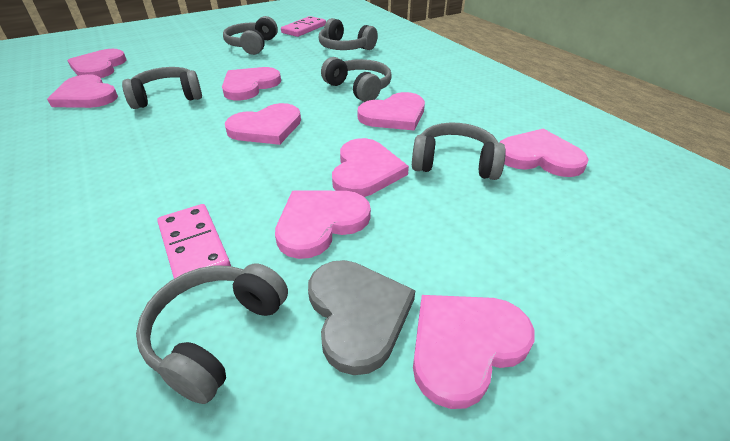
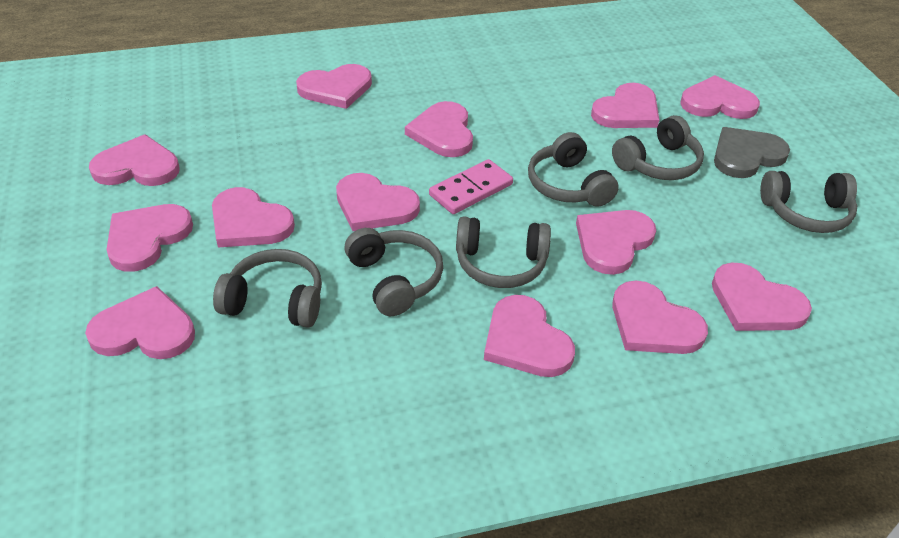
pink domino: [157,204,231,279] [281,16,326,37] = 2 -> [429,159,513,214] = 1
pink heart: [47,74,118,108] [67,49,127,78] [222,67,281,100] [225,103,301,145] [275,191,371,259] [332,138,409,197] [358,92,425,130] [413,295,535,409] [499,129,589,177] = 9 -> [85,286,195,359] [89,134,179,186] [106,204,193,272] [212,187,295,248] [296,64,372,109] [336,173,420,231] [405,101,473,157] [484,295,575,377] [576,210,656,275] [591,83,659,128] [612,280,708,354] [680,75,760,119] [712,263,812,331] = 13

